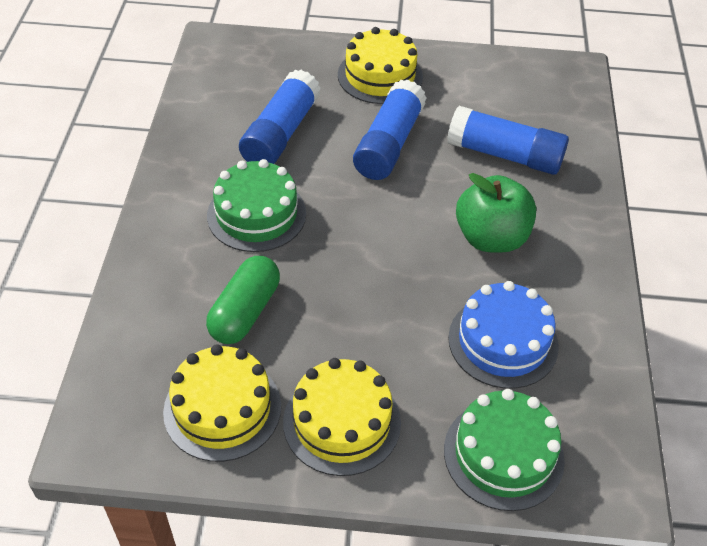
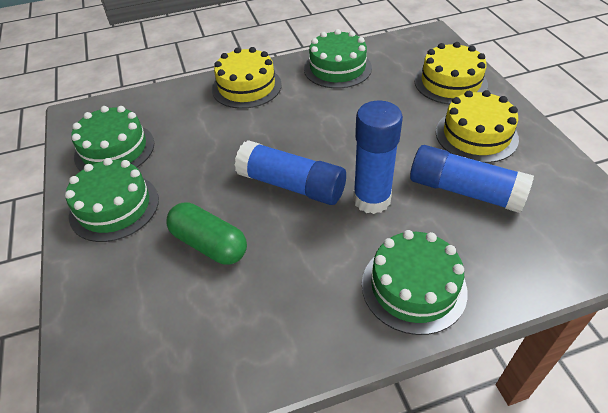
blue cake: [448,281,559,389] = 1 -> none = 0
green apple: [456,173,536,253] = 1 -> none = 0
green cake: [207,159,306,252] [444,389,565,511] = 2 -> [65,158,159,242] [71,106,154,171] [304,29,372,88] [362,230,468,335] = 4

